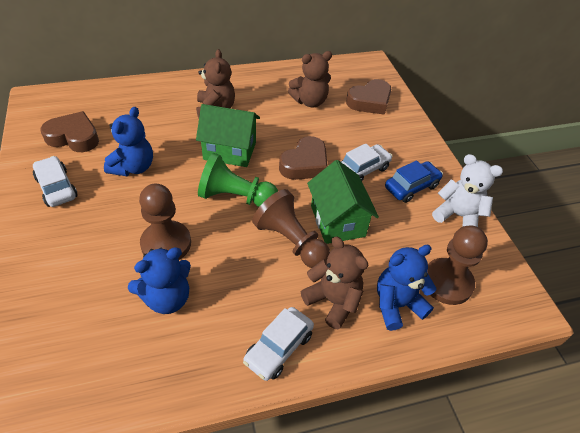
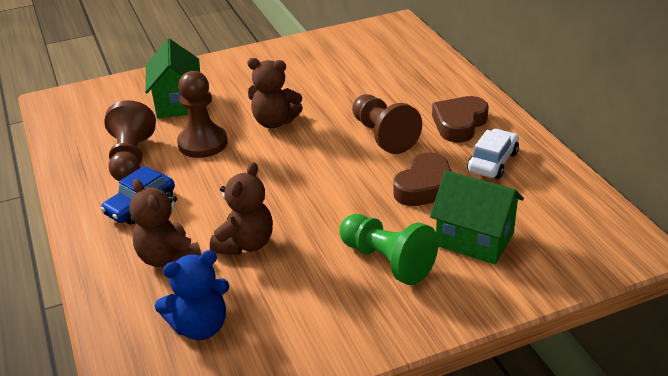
blue teddy bear: [104,107,153,176] [128,247,191,314] [377,245,436,331] = 3 -> [155,250,229,340] = 1
brown heart: [40,111,99,152] [279,136,328,180] [346,79,391,115] = 3 -> [393,153,452,206] [432,96,489,143] = 2
white car: [33,156,78,207] [243,307,314,381] [341,143,392,181] = 3 -> [467,129,519,179] = 1
white teddy bear: [432,154,503,227] = 1 -> none = 0

